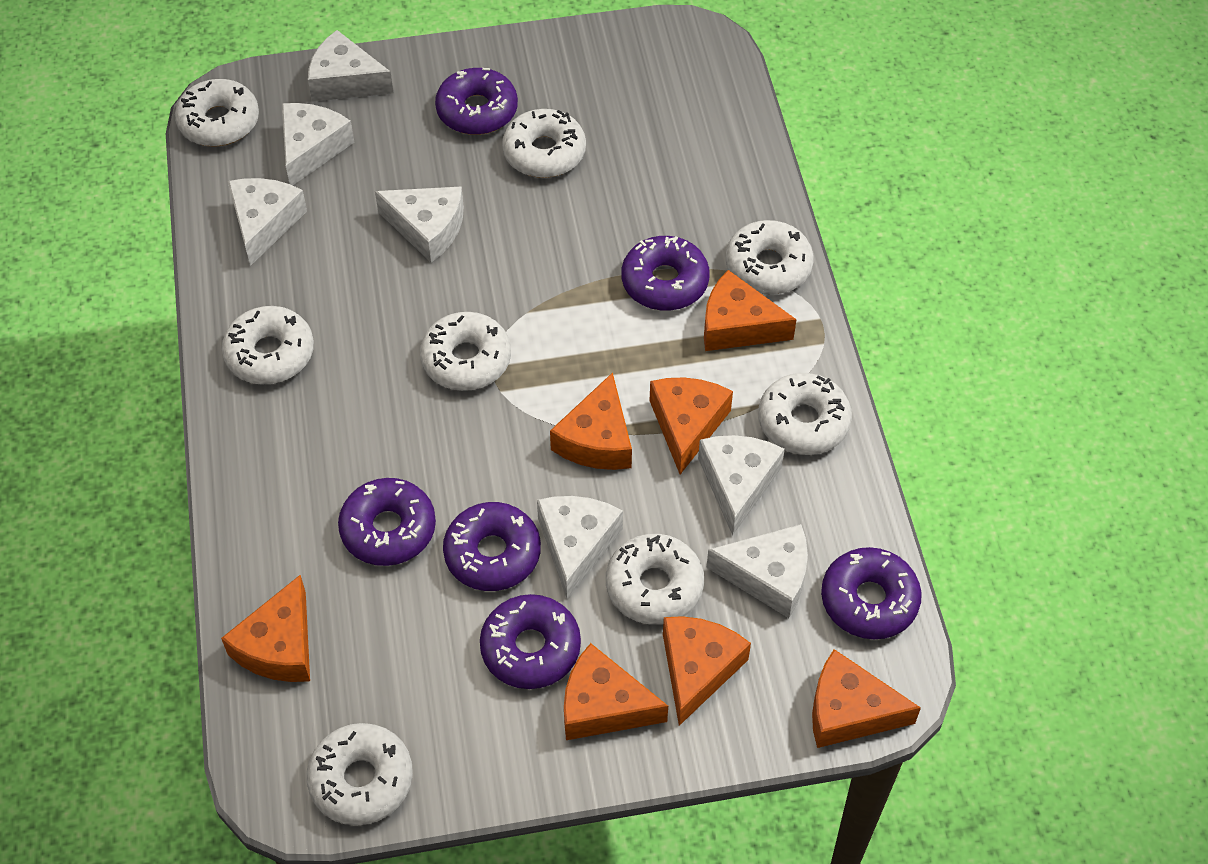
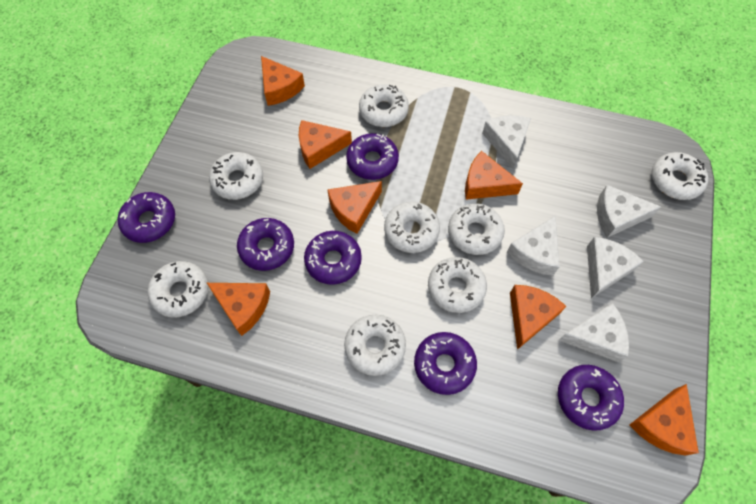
white cheese: [228,178,307,266] [282,103,354,185] [308,30,393,102] [375,186,464,263] [537,496,623,599] [698,435,785,536] [706,524,808,618] = 7 -> [482,115,531,169] [507,215,559,276] [558,303,629,362] [587,237,644,298] [597,185,661,238] = 5

